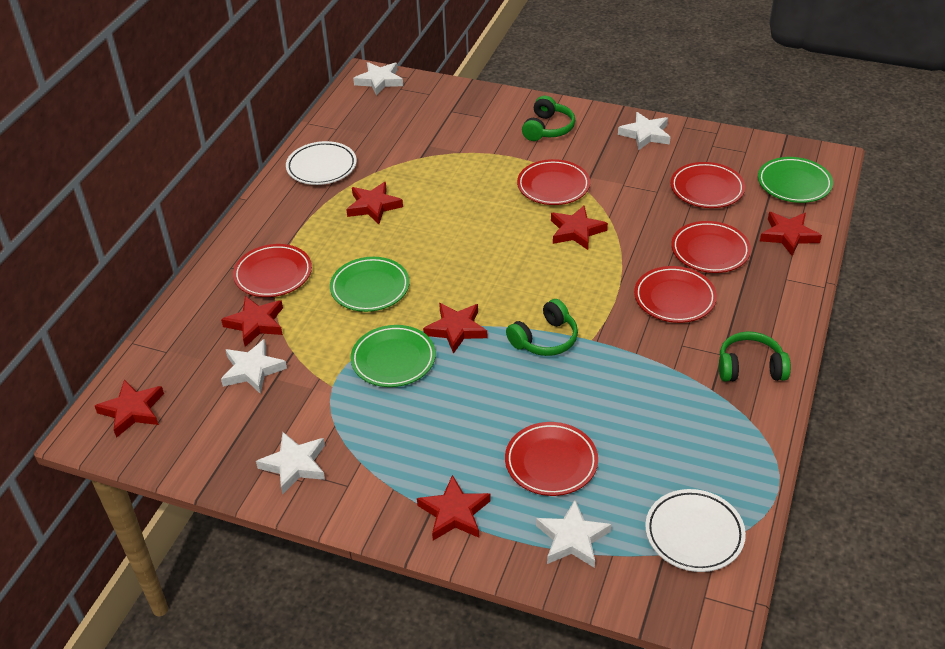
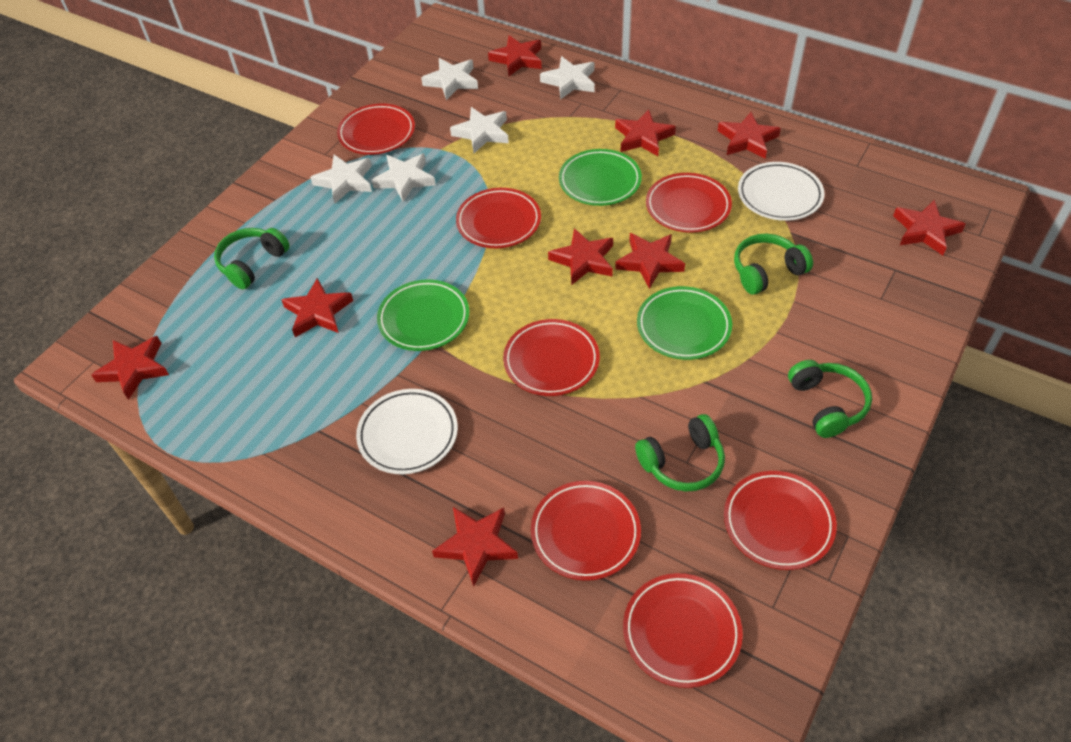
green headphones: [506,299,578,356] [522,96,575,141] [719,331,791,382] = 3 -> [214,228,290,289] [635,414,725,492] [734,234,813,295] [788,360,872,438] = 4
red plate: [233,244,312,297] [505,422,598,496] [517,159,590,205] [634,266,717,323] [671,162,745,208] [671,221,751,273] = 6 -> [337,104,415,155] [456,188,541,248] [503,319,600,396] [531,481,641,581] [623,573,743,688] [646,173,732,233] [724,471,837,570] = 7
red star: [95,380,164,438] [221,296,283,347] [346,182,403,224] [417,475,491,541] [423,303,487,354] [551,206,608,250] [760,212,822,256] = 7 -> [91,336,169,400] [281,278,353,337] [432,507,518,587] [488,35,542,76] [548,228,613,285] [615,110,676,156] [615,233,685,289] [718,112,781,159] [893,200,966,256] = 9

